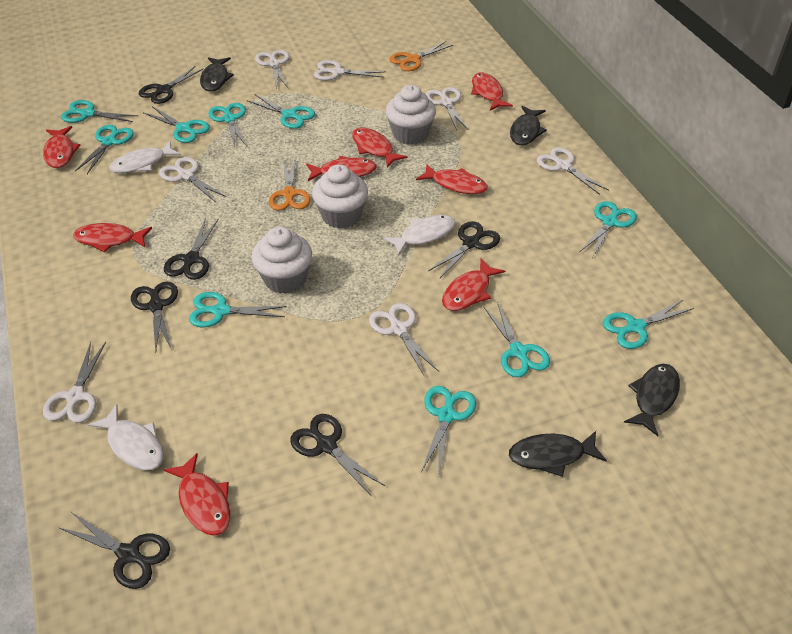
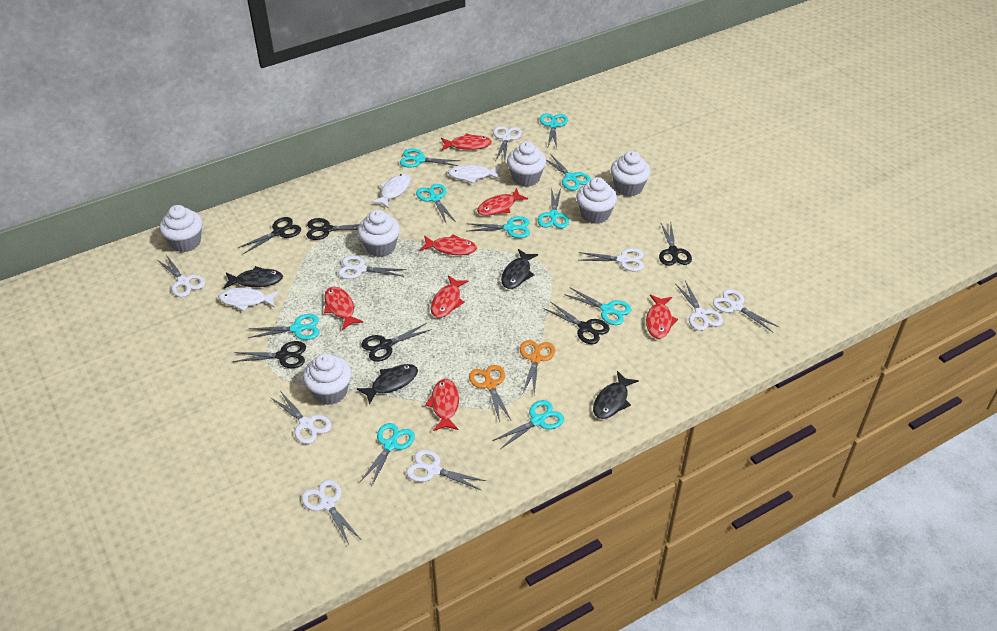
red fish: [43,126,81,168] [73,223,152,252] [163,453,230,536] [306,156,377,181] [352,127,408,168] [416,164,488,194] [442,258,505,311] [471,73,513,110] = 8 -> [324,286,363,330] [420,235,477,255] [425,379,459,431] [431,276,469,318] [441,133,492,150] [477,188,528,216] [646,295,678,339] = 7
white cupcake: [252,226,312,294] [312,164,368,229] [386,85,436,145] = 3 -> [160,205,203,252] [303,353,352,405] [358,210,400,257] [507,141,546,187] [576,177,617,224] [611,151,651,197] = 6
white scissors: [43,342,106,423] [159,157,226,202] [255,50,290,89] [314,60,386,81] [369,303,439,377] [425,87,469,130] [537,147,609,195] = 7 -> [156,255,205,297] [270,391,332,444] [302,480,360,544] [338,256,406,279] [406,450,486,491] [493,126,522,161] [578,248,644,271] [675,281,723,331] [713,289,779,332] = 9

